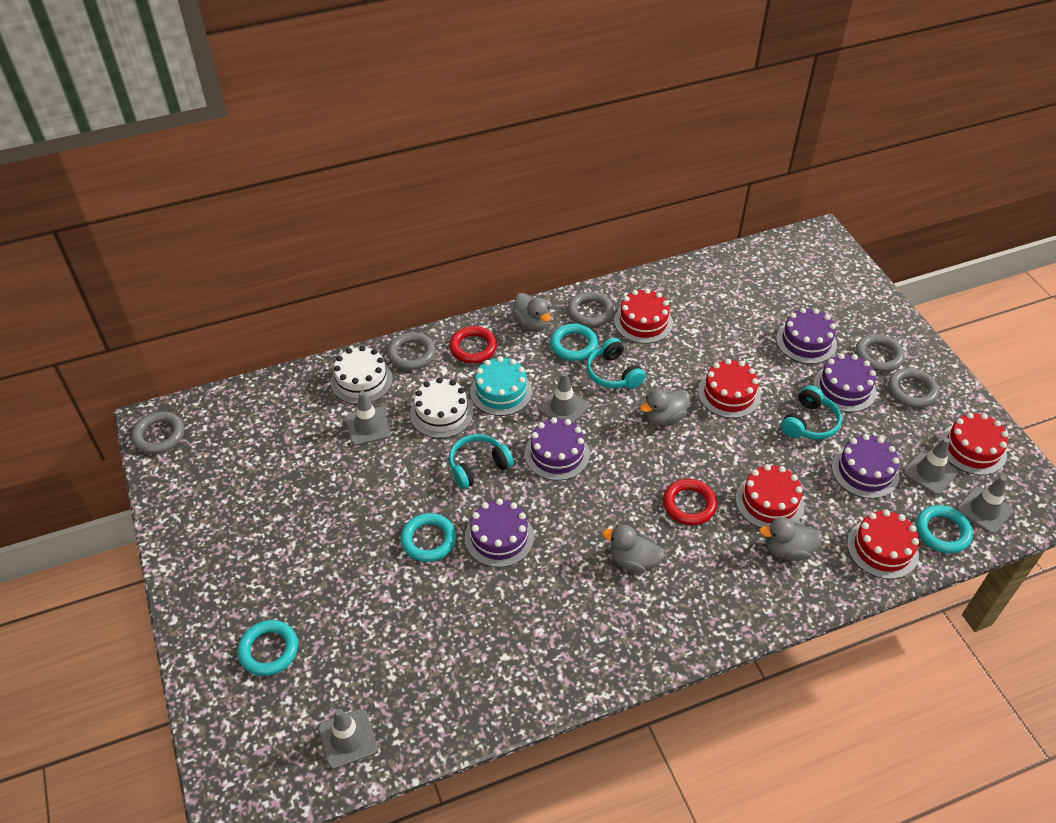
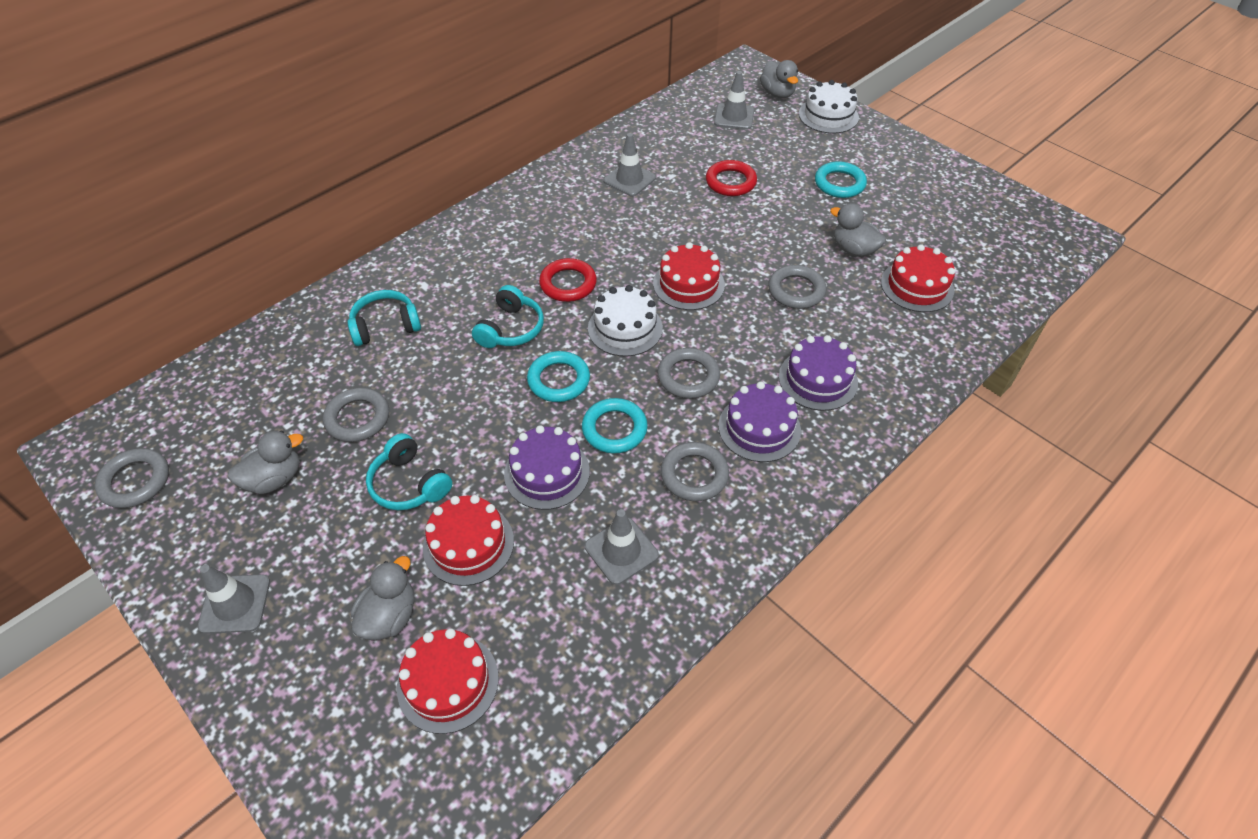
grey traffic cone: [318,709,377,769] [345,391,392,446] [538,372,589,423] [903,438,958,495] [956,476,1013,534] = 5 -> [198,565,270,634] [585,509,659,585] [604,133,656,197] [714,71,754,129] = 4
purple cake: [465,498,534,567] [525,417,590,481] [776,308,837,364] [813,353,877,412] [832,434,899,499] = 5 -> [504,425,590,510] [718,382,801,462] [779,335,858,411] = 3
red cake: [614,288,673,344] [698,359,761,418] [736,464,804,528] [847,510,919,579] [939,413,1009,475] = 5 -> [397,628,499,734] [423,495,514,586] [653,242,725,310] [881,244,955,312] = 4
turquoise cake: [470,356,532,416] = 1 -> none = 0
turquoise ring: [238,620,298,676] [400,513,456,562] [550,324,598,361] [916,505,973,554] = 4 -> [527,351,590,402] [582,398,648,453] [815,161,867,198] = 3

